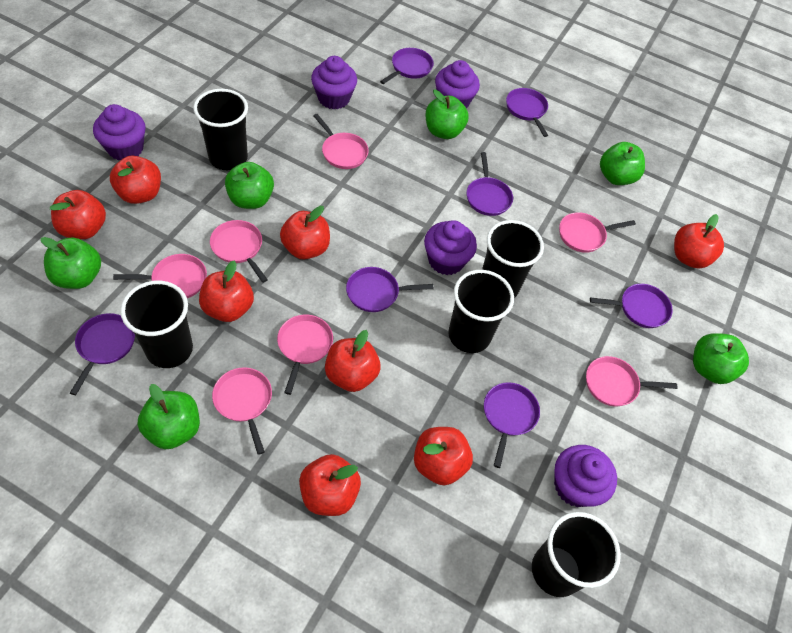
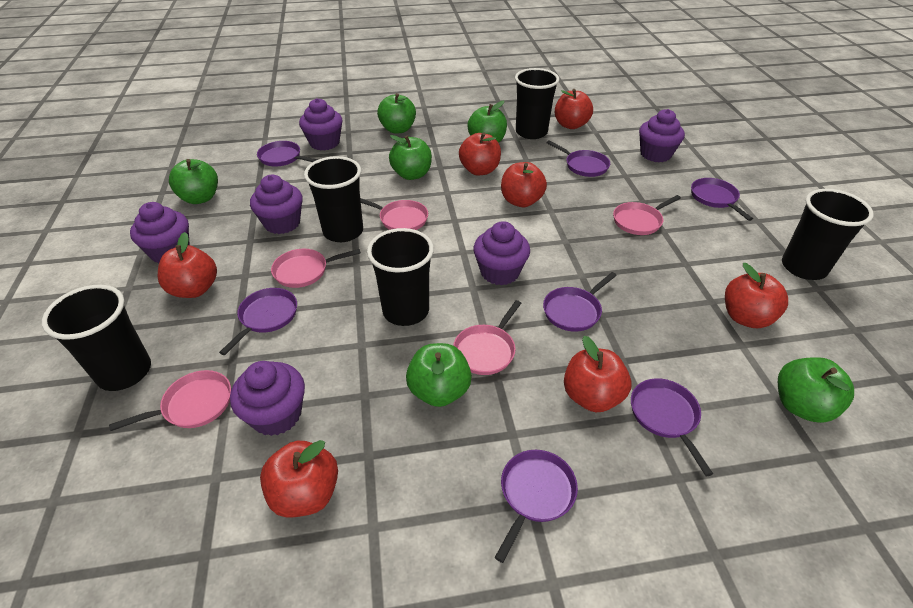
pink pan: [113,254,207,298] [210,220,268,283] [212,367,272,455] [277,315,333,395] [313,114,369,169] [559,212,636,253] [586,356,678,407] = 7 -> [109,370,231,431] [271,249,361,288] [360,198,428,230] [453,300,521,375] [613,195,681,235] = 5
purple cupcake: [93,104,146,160] [311,56,357,110] [424,220,477,275] [435,60,480,109] [554,445,617,507] = 5 -> [130,202,190,264] [230,361,305,436] [250,175,303,234] [299,98,343,151] [473,221,530,285] [639,109,685,162] = 6
red apple: [50,190,106,239] [110,156,161,204] [199,260,254,322] [280,206,330,259] [299,454,361,516] [325,330,381,392] [414,427,473,485] [674,214,724,268] = 8 -> [158,232,217,298] [260,440,338,517] [459,132,501,175] [501,162,547,207] [555,89,593,129] [564,336,631,412] [725,263,788,328] = 7

